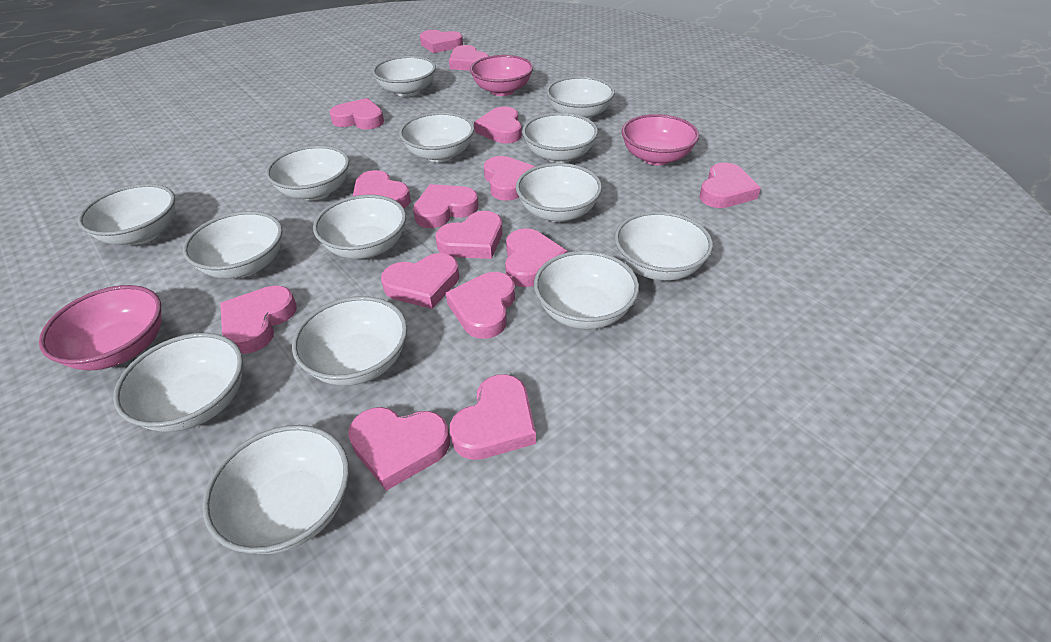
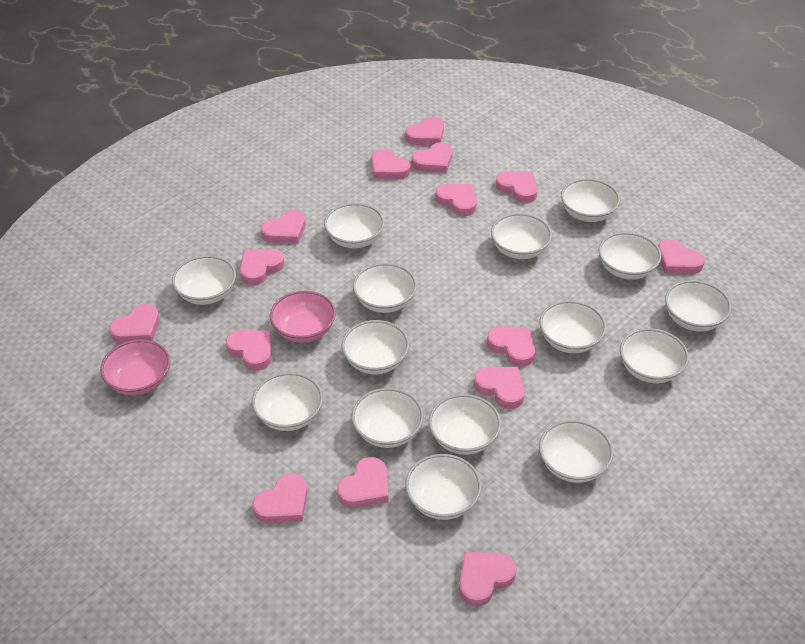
pink bowl: [39,285,161,370] [470,55,533,96] [621,114,699,165] = 3 -> [100,339,170,396] [270,291,336,343] = 2
white bowl: [78,184,175,245] [113,333,243,432] [183,211,283,278] [202,425,349,554] [266,145,349,200] [292,296,407,386] [313,195,406,259] [372,56,436,97] [399,112,474,162] [516,163,602,222] [522,113,598,163] [534,251,639,329] [546,76,615,119] [614,211,713,281] = 14 -> [172,255,236,305] [252,372,323,431] [324,203,384,248] [342,320,409,374] [351,388,424,448] [353,263,417,313] [405,454,481,520] [429,394,501,455] [491,213,552,259] [539,420,613,483] [540,301,606,353] [561,178,620,222] [599,232,661,280] [620,328,689,383] [665,280,731,332] = 15

